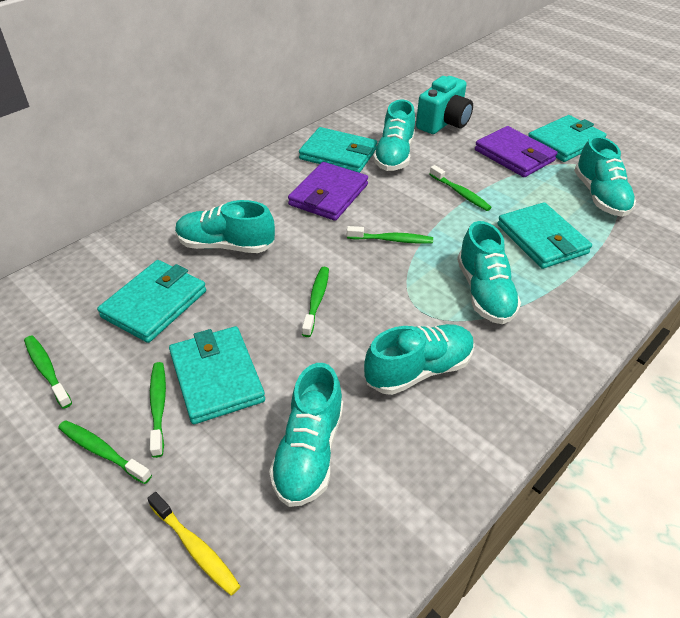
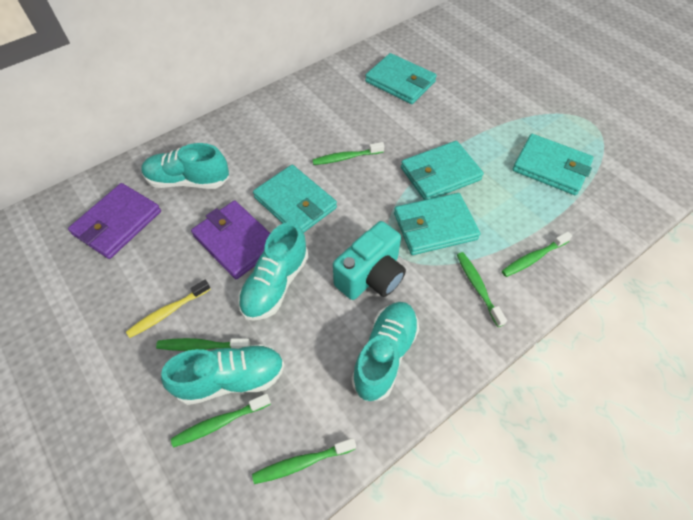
turquoise shoe: [175,200,275,253] [269,363,343,507] [364,324,475,395] [373,100,415,171] [457,221,521,324] [574,136,636,217] = 6 -> [141,143,229,189] [161,344,285,405] [238,222,308,321] [351,302,419,401] = 4

